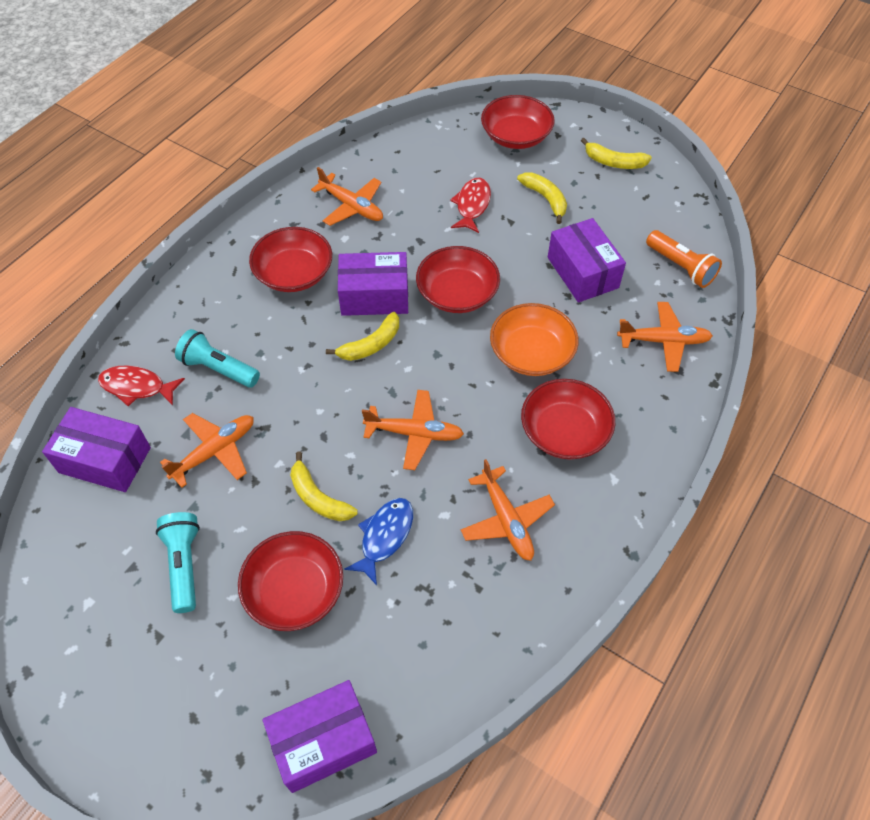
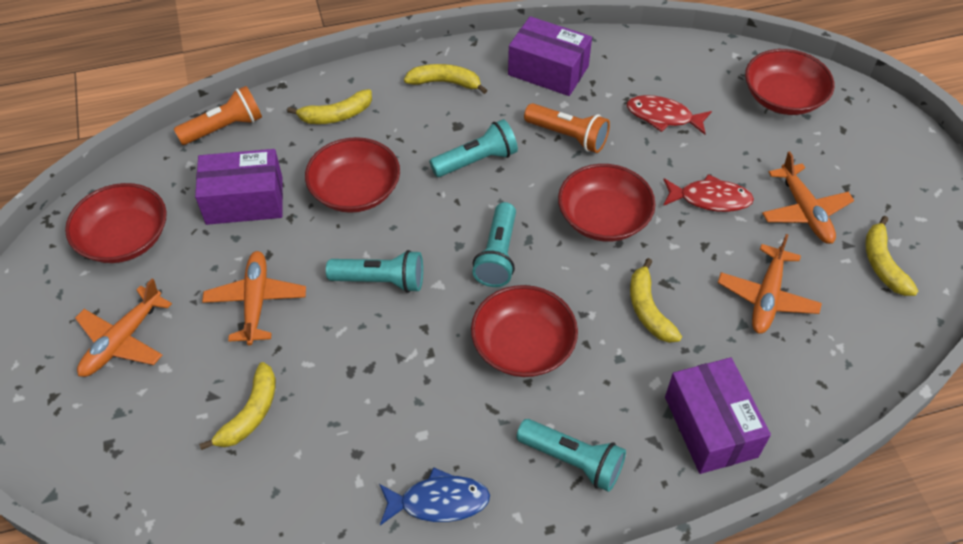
orange bowl: [490,303,579,376] = 1 -> none = 0
orange flashlight: [646,230,722,288] = 1 -> [174,86,262,145] [524,103,610,153] = 2
orange plane: [160,413,254,488] [311,167,383,226] [362,390,464,470] [461,459,555,561] [617,302,713,372] = 5 -> [75,279,172,377] [202,251,306,345] [718,234,822,334] [762,151,854,244] = 4
purple box: [42,407,151,492] [263,680,377,793] [338,252,408,316] [548,218,626,302] = 4 -> [195,149,283,225] [508,16,592,96] [665,357,771,474] = 3
turquoise flashlight: [156,512,200,613] [175,329,260,388] = 2 -> [326,250,423,293] [430,119,518,177] [472,202,516,287] [516,419,626,492] = 4
yellow banana: [290,451,358,521] [326,312,399,361] [517,172,567,224] [581,138,652,169] = 4 -> [199,362,276,450] [287,89,372,124] [404,64,487,94] [630,258,682,343] [865,216,918,296] = 5

